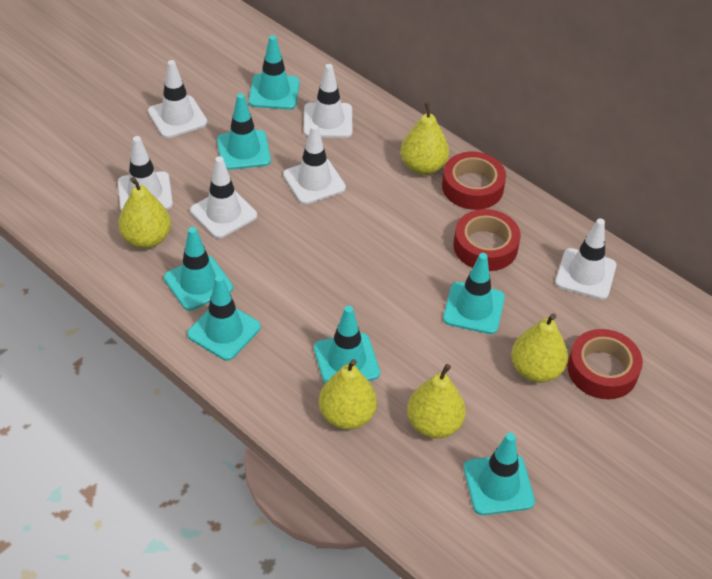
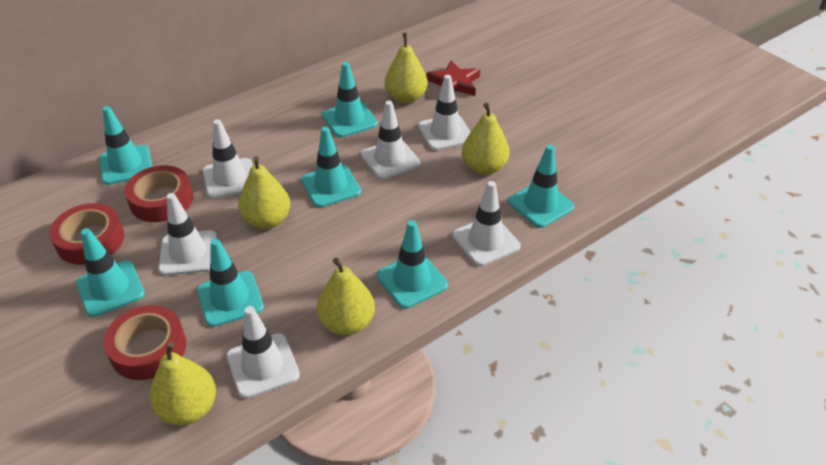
red star: none = 0 -> [426,60,480,96] = 1

